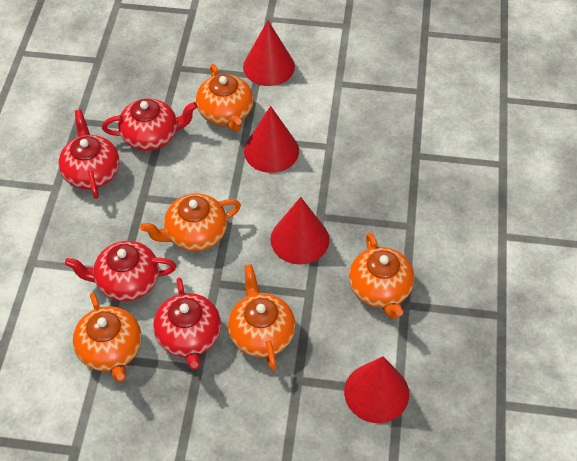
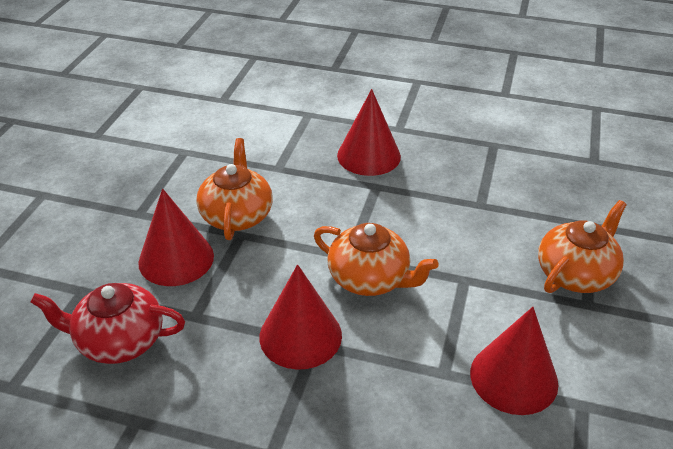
orange teapot: [73,293,142,382] [140,193,241,251] [196,64,253,132] [228,264,296,371] [349,232,414,319] = 5 -> [196,138,273,240] [314,223,439,296] [538,200,627,293] = 3
red teapot: [59,110,120,199] [65,241,176,301] [102,98,198,151] [153,278,221,369] = 4 -> [30,283,185,364] = 1

